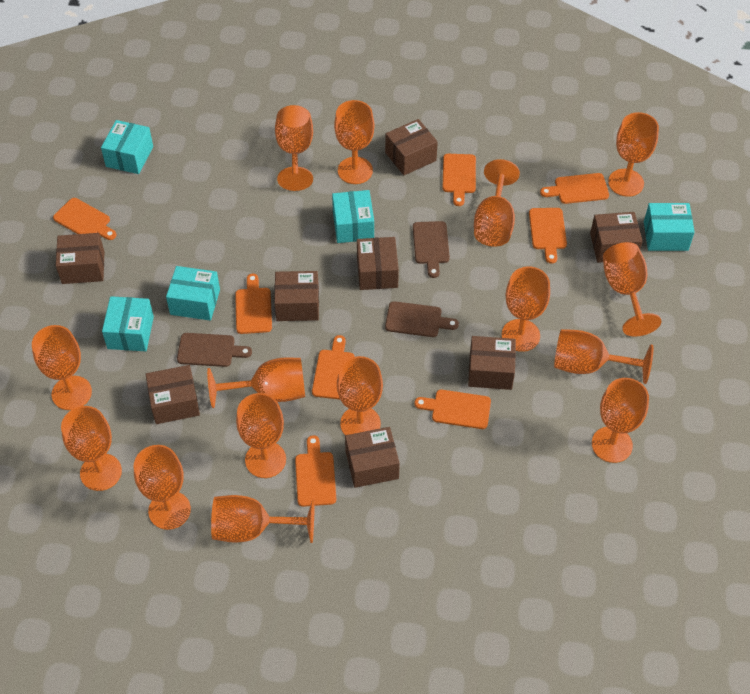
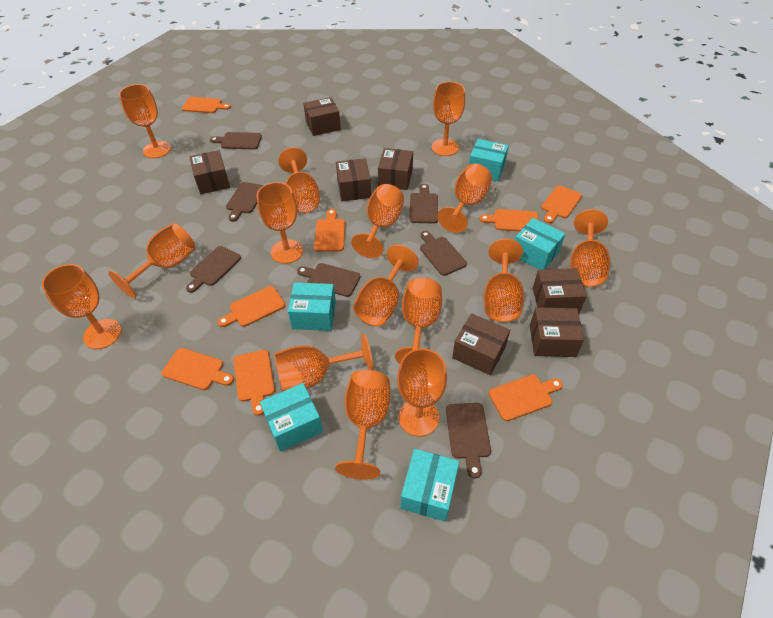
brown box: [56,233,104,284] [146,365,200,424] [274,271,319,321] [345,427,400,488] [357,237,399,290] [385,119,438,175] [468,336,516,390] [590,212,643,263] = 8 -> [190,150,230,194] [303,97,341,136] [336,158,371,201] [378,148,413,190] [452,313,510,375] [530,307,584,357] [532,268,587,314] = 7
brown cutting board: [177,333,252,367] [385,301,459,337] [413,221,450,278] = 3 -> [186,246,241,293] [210,132,262,150] [226,182,264,222] [297,263,360,297] [409,184,438,224] [420,231,467,276] [446,403,491,479] = 7

